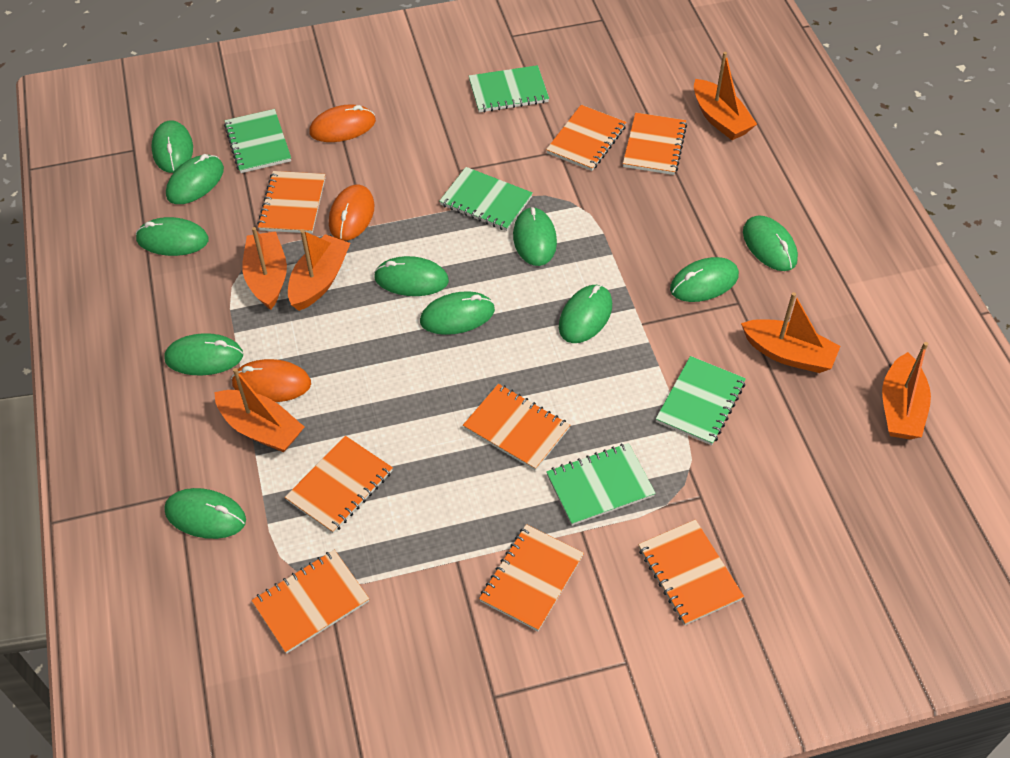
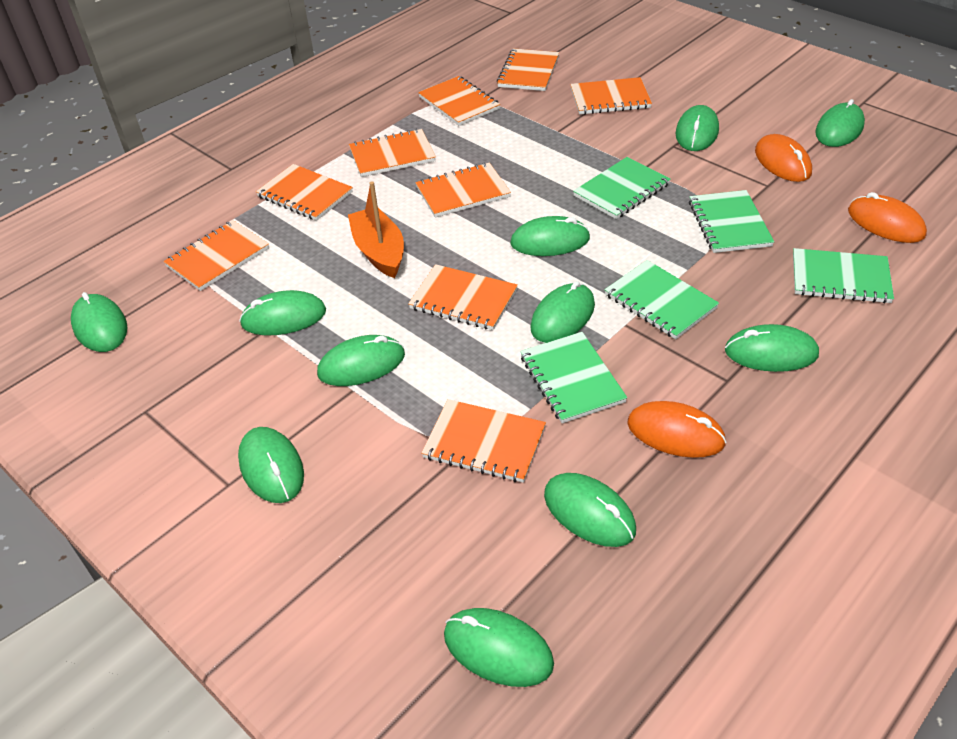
orange boat: [214,368,304,452] [242,227,287,310] [288,230,350,311] [694,52,757,140] [741,292,841,373] [882,342,931,439] = 6 -> [348,181,404,278] = 1
orange notebook: [251,550,369,654] [257,171,325,234] [285,436,393,534] [463,384,570,471] [479,524,584,631] [546,105,626,171] [623,112,687,175] [638,519,744,625] = 8 -> [163,220,269,291] [256,164,353,221] [349,129,436,177] [408,264,518,330] [415,163,511,217] [418,76,500,126] [421,399,546,483] [497,48,559,91] [570,77,652,115] = 9

